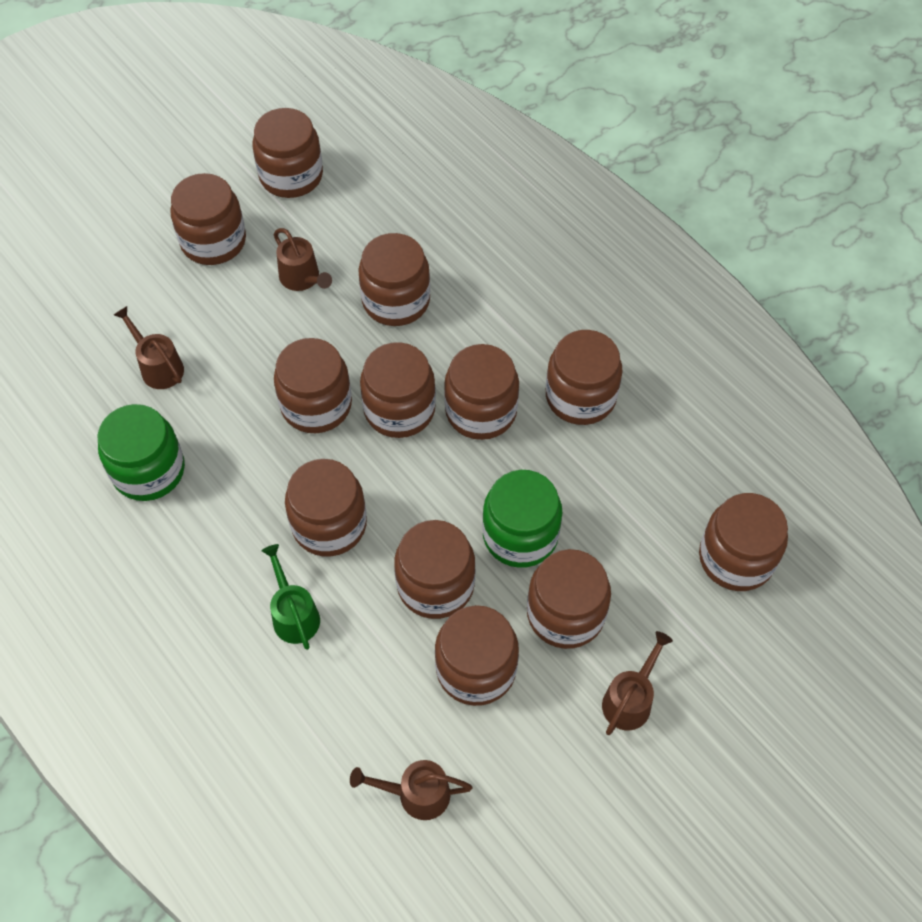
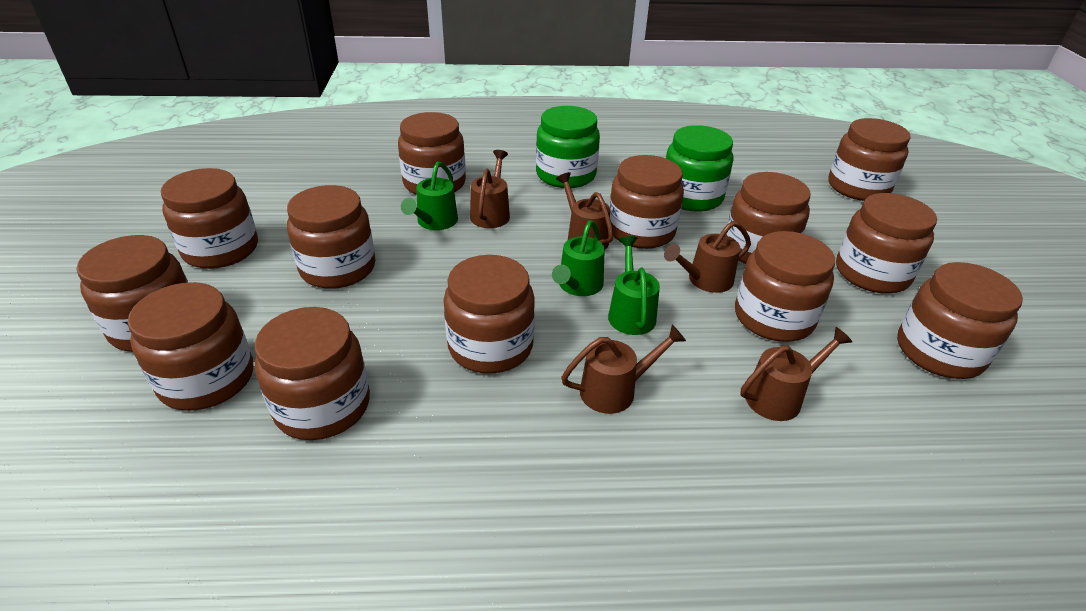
brown jar: [170,173,246,265] [252,108,323,198] [274,338,352,433] [285,459,367,557] [359,233,430,326] [360,342,436,438] [394,520,475,619] [435,605,519,706] [444,344,519,440] [527,549,611,649] [546,330,622,425] [699,493,788,591] = 12 -> [77,235,188,352] [127,282,253,411] [161,168,258,269] [254,307,370,440] [287,185,376,289] [398,112,466,195] [443,255,535,374] [609,155,684,249] [726,172,811,264] [735,231,835,342] [828,118,911,201] [836,193,937,294] [897,262,1023,379] = 13
brown watering can: [114,306,184,389] [274,228,332,291] [350,760,472,820] [602,631,673,735] = 4 -> [470,150,510,228] [556,172,614,249] [561,325,686,414] [664,221,751,293] [740,327,852,421] = 5
green watering can: [262,544,320,650] = 1 -> [401,161,458,230] [552,220,605,296] [608,236,660,335] = 3

